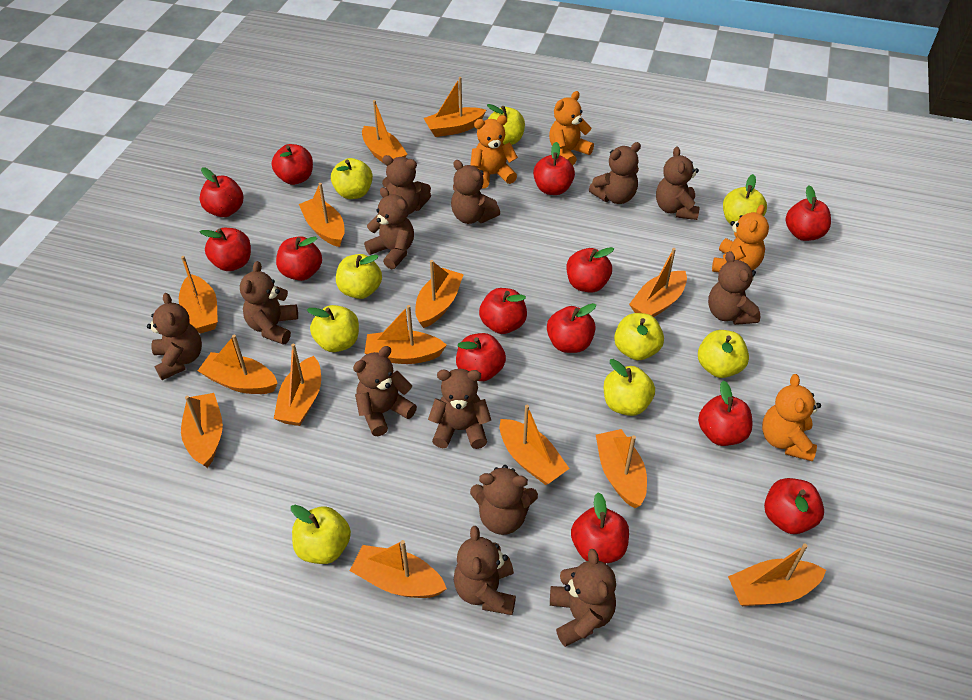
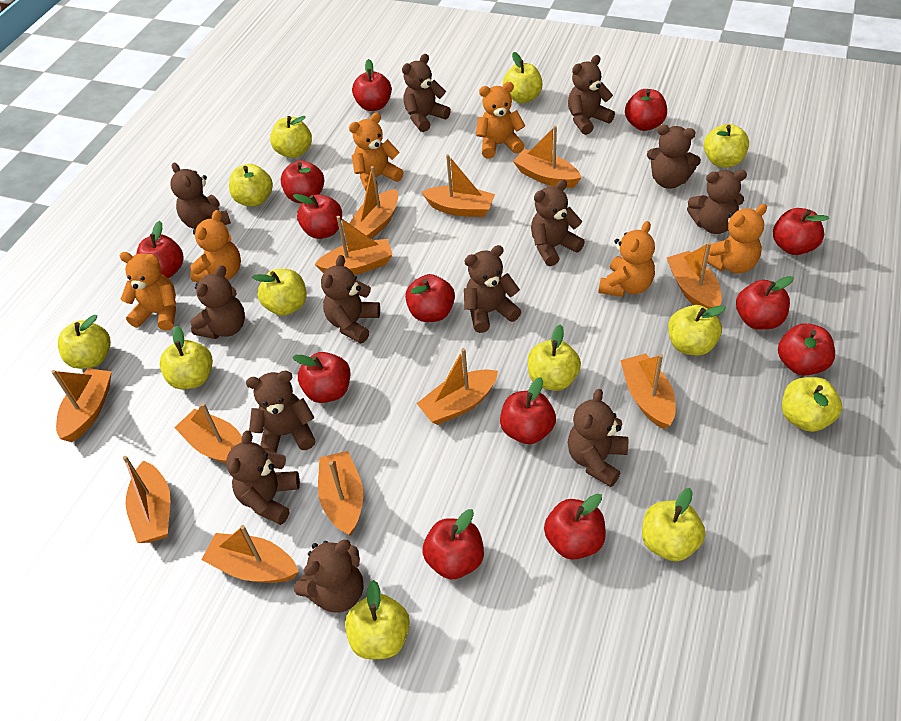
orange boat: [179,256,218,334] [181,393,223,468] [198,335,278,394] [274,343,321,426] [299,183,345,247] [350,540,447,598] [362,100,407,163] [365,305,447,364] [415,260,464,328] [424,77,486,137] [500,405,570,485] [596,429,647,508] [629,248,687,317] [728,544,826,606] = 14 -> [51,368,112,442] [123,456,170,543] [174,403,242,464] [201,525,299,583] [314,216,393,275] [318,451,363,536] [349,166,398,239] [417,348,498,425] [422,154,495,217] [513,126,582,188] [620,353,676,429] [667,242,722,309] = 12
orange teddy bear: [470,115,518,189] [549,91,594,165] [712,204,769,272] [762,374,821,461] = 4 -> [119,252,176,331] [190,210,241,282] [349,113,404,191] [476,82,525,159] [599,221,655,297] [707,204,767,274] = 6
yellow apple: [291,505,351,564] [307,305,359,352] [331,158,373,199] [336,254,382,299] [487,104,525,145] [604,359,655,416] [614,313,664,360] [698,330,749,378] [723,174,767,225] = 9 -> [58,315,111,369] [159,326,213,390] [229,164,273,207] [252,269,307,316] [270,116,312,158] [345,580,410,659] [503,52,542,103] [528,325,581,391] [642,488,705,561] [668,305,726,356] [704,124,749,167] [782,377,842,432] = 12

